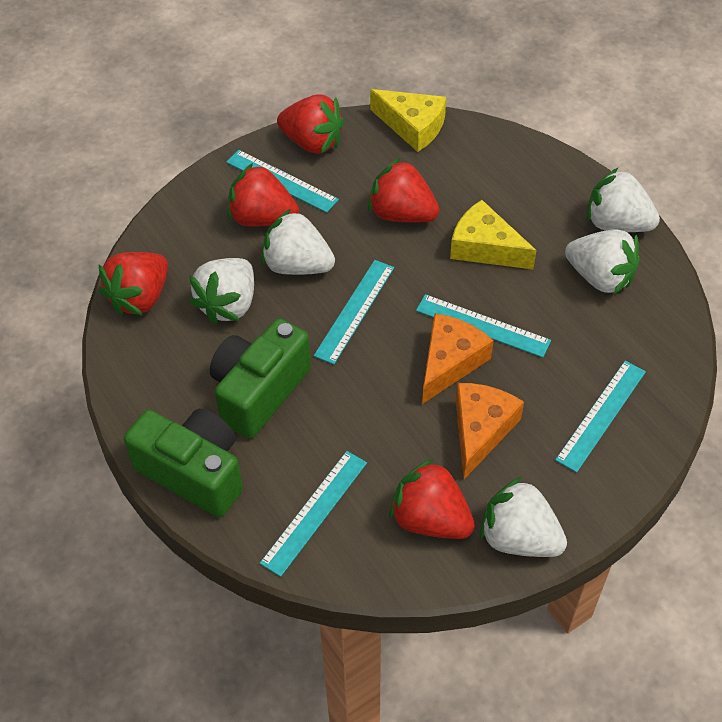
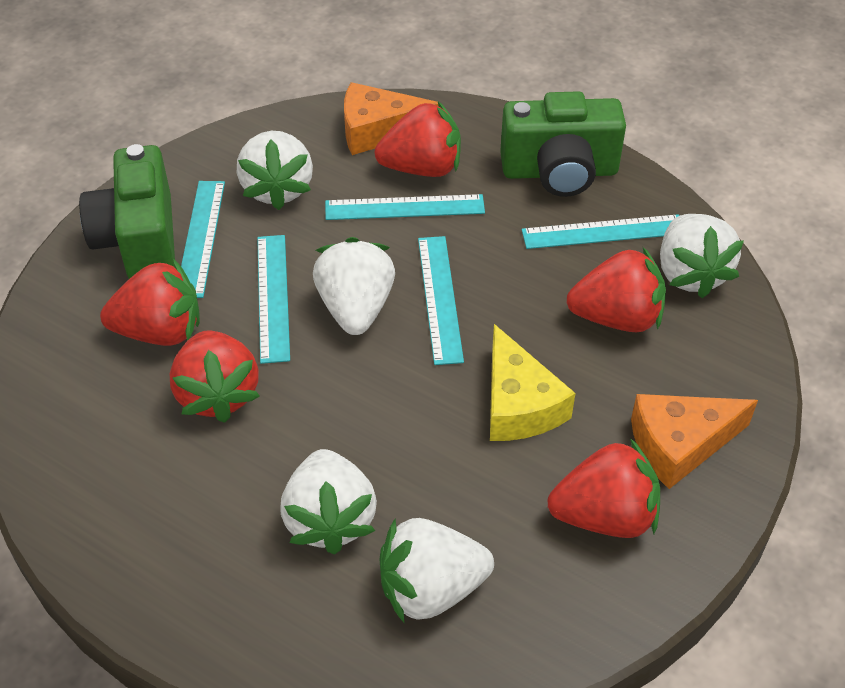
yellow cheese: [370,89,446,152] [450,200,537,269] = 2 -> [490,324,575,441] = 1

